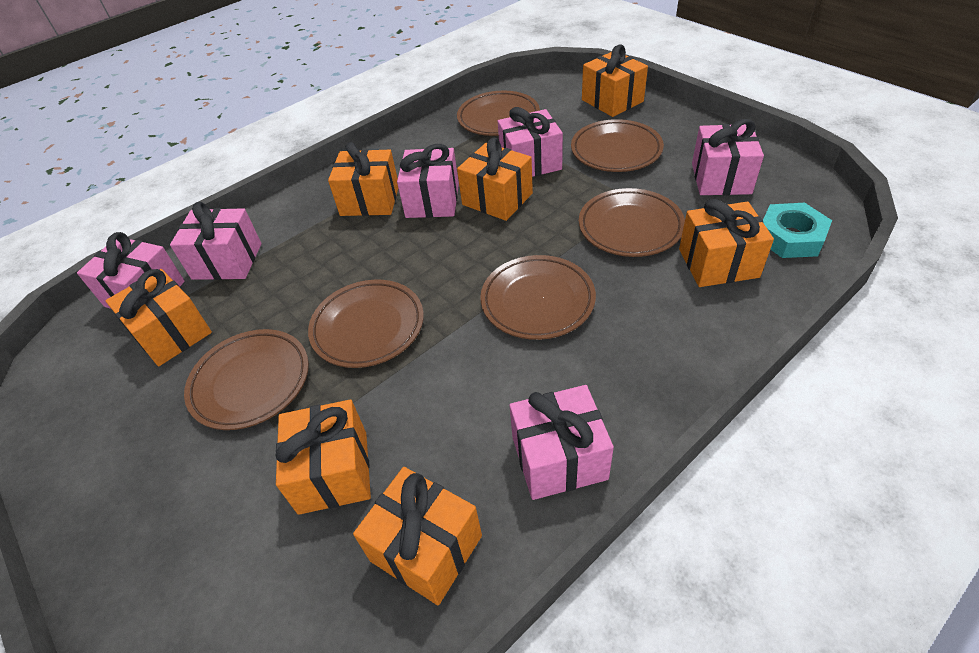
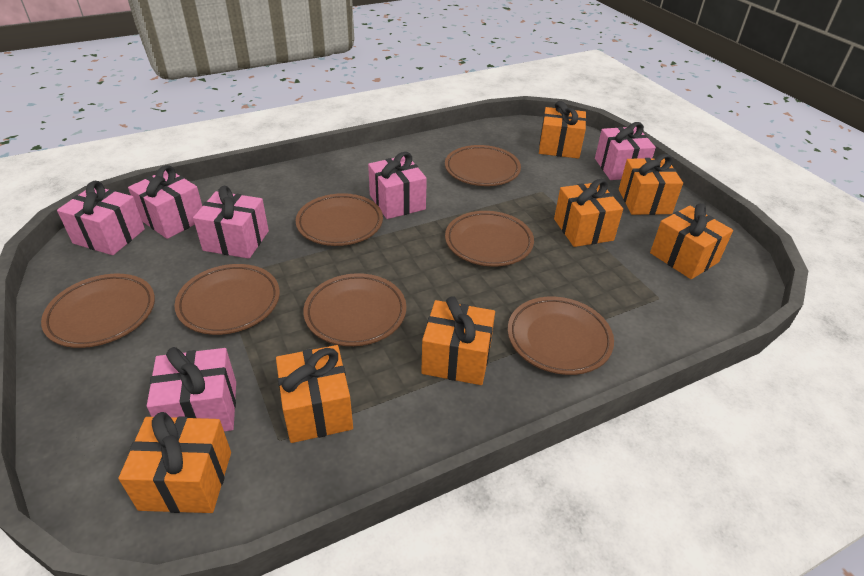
brown plate: [184,329,309,430] [308,280,424,368] [457,91,540,136] [480,255,596,340] [571,119,664,172] [579,188,685,257] = 6 -> [41,274,155,348] [175,264,280,335] [296,193,383,246] [303,273,406,346] [445,145,521,186] [445,211,534,267] [508,297,614,375] = 7
turquoise nut: [763,203,832,258] = 1 -> none = 0

